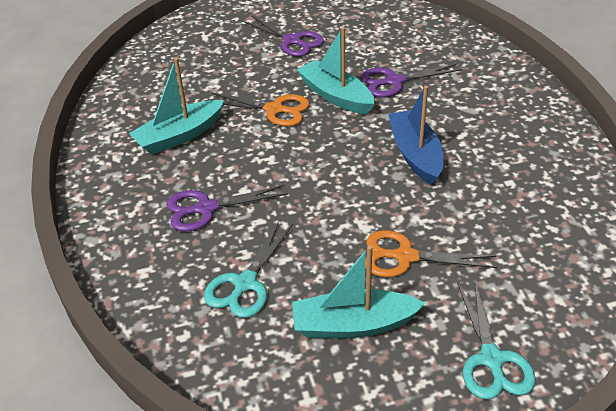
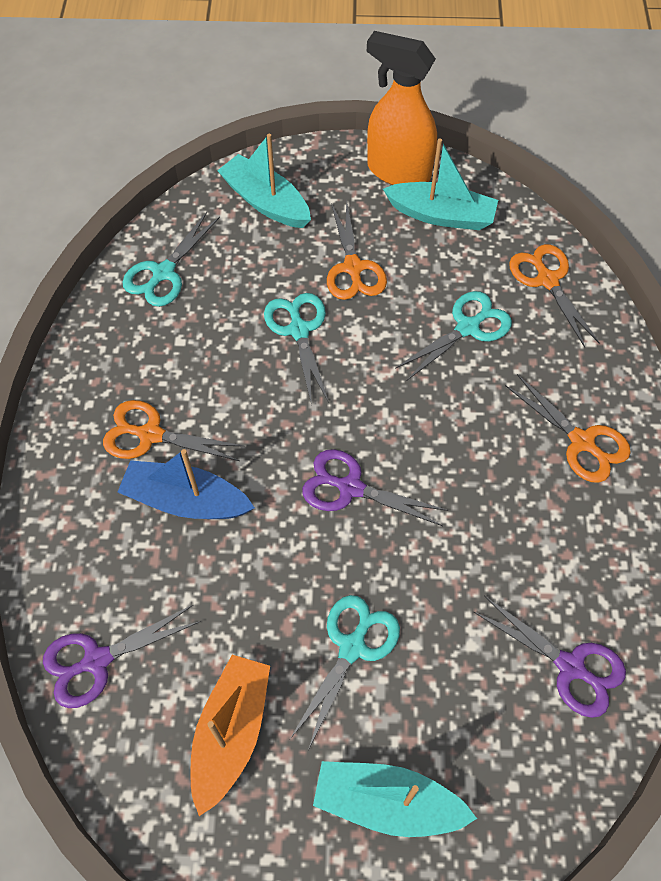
orange boat: none = 0 -> [190,655,270,816] = 1
orange scissors: [210,92,310,126] [365,230,497,277] = 2 -> [103,400,244,461] [327,199,387,300] [505,374,631,483] [509,244,600,348] = 4
orange spray bottle: none = 0 -> [367,31,437,185] = 1
turquoise scissors: [204,221,293,318] [457,281,536,399] = 2 -> [122,212,220,307] [264,293,329,406] [290,595,400,750] [395,291,512,380] = 4

